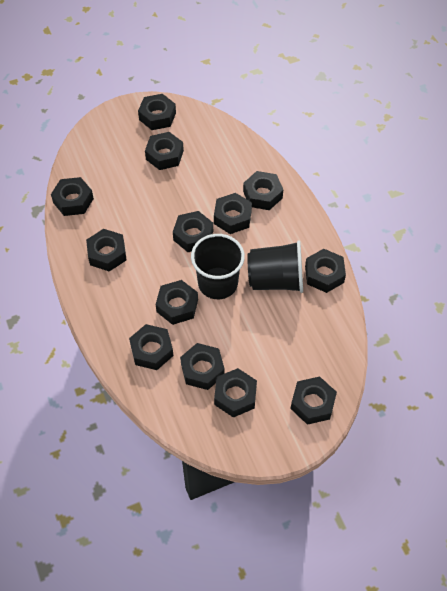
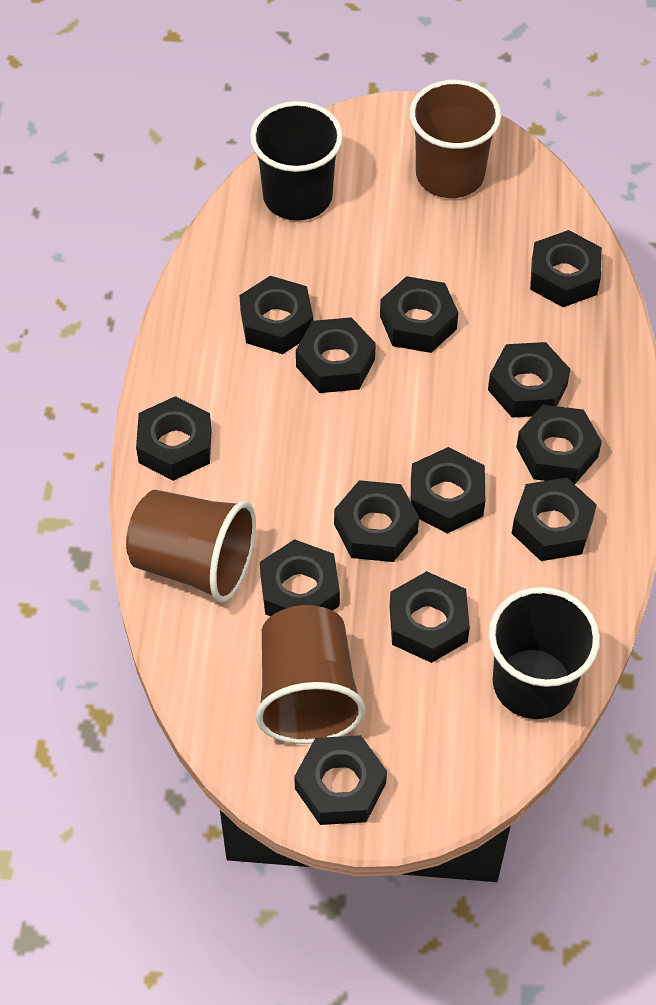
brown cup: none = 0 -> [126,490,256,603] [256,605,365,744] [409,80,501,198] = 3

